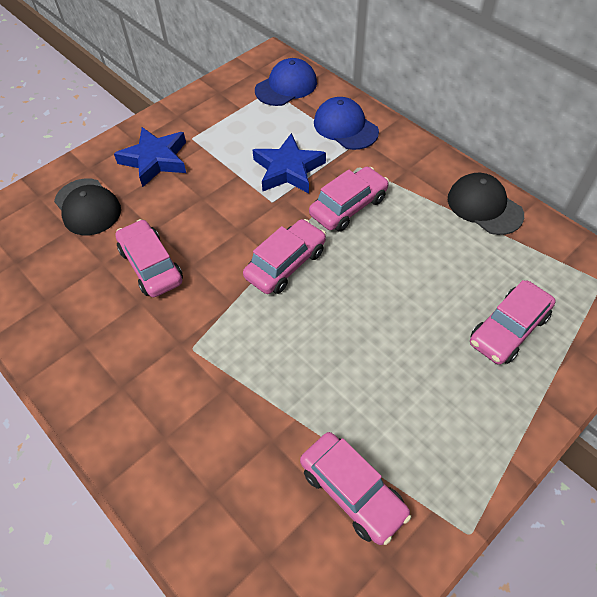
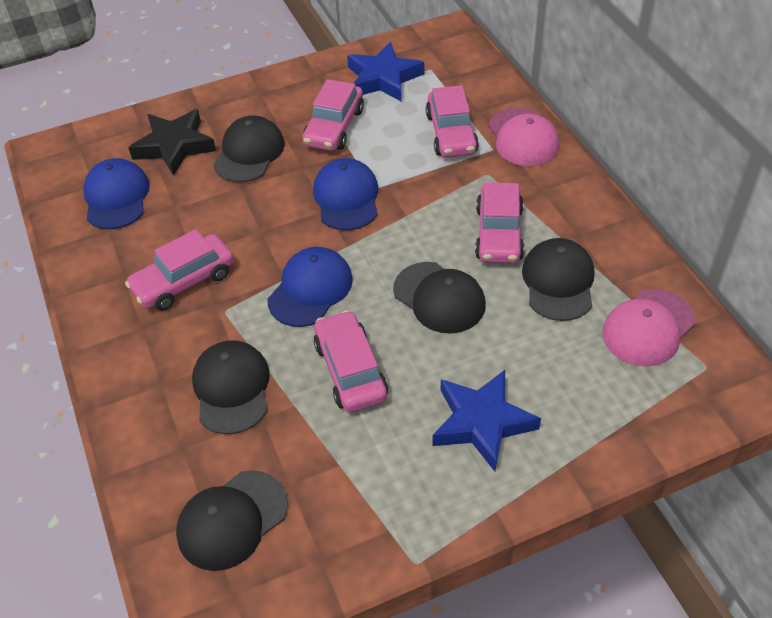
black cap: [54,179,121,235] [448,173,524,235] = 2 -> [176,470,288,571] [192,340,270,434] [213,115,284,182] [393,262,486,334] [522,238,594,321] = 5
black star: none = 0 -> [129,109,216,176] = 1
blue cap: [255,58,317,106] [314,97,379,150] = 2 -> [83,158,150,229] [267,247,353,327] [313,158,378,230] = 3
pink cap: none = 0 -> [488,108,560,166] [602,289,695,367] = 2

